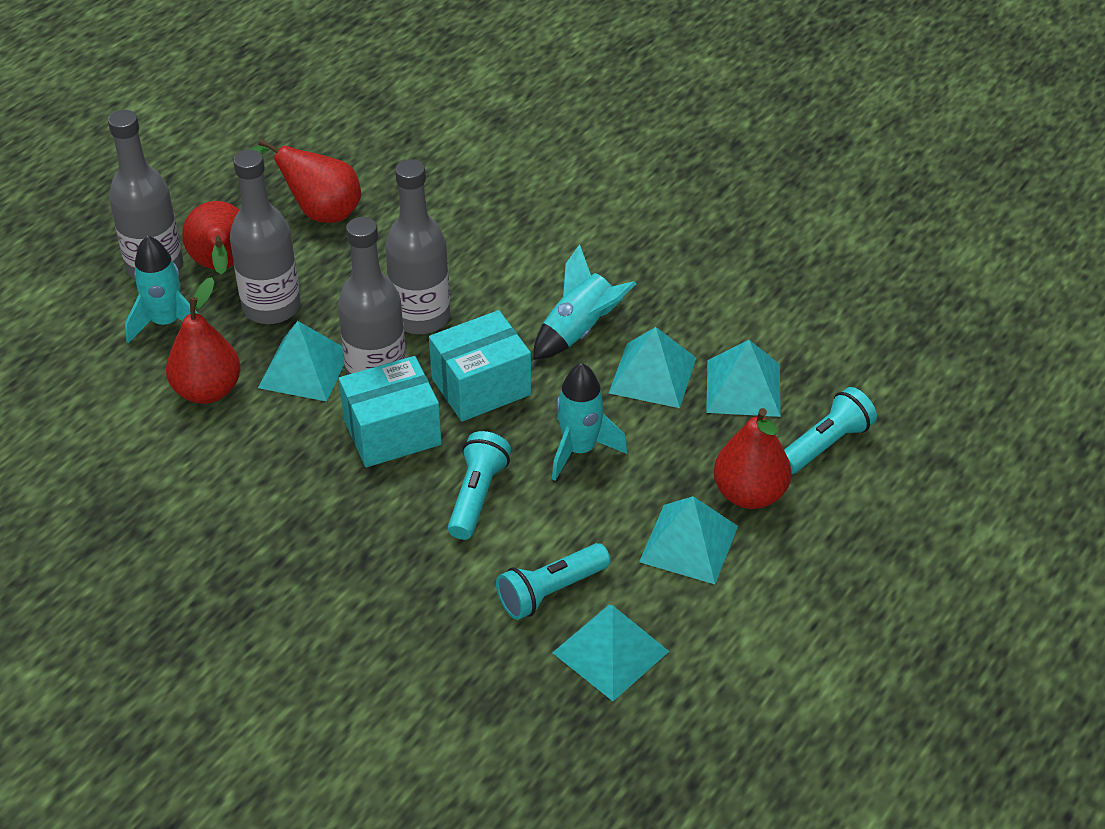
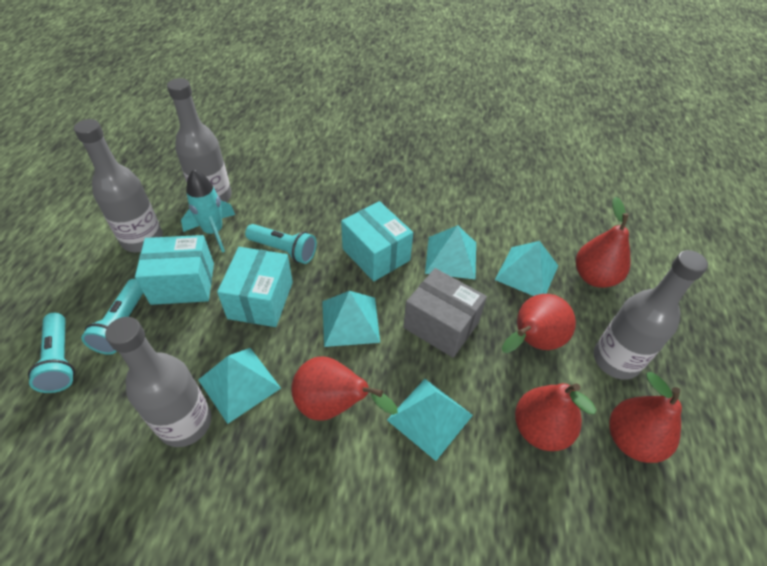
grey box: none = 0 -> [403,268,487,358] = 1
red pear: [166,277,241,404] [182,201,240,275] [251,139,361,223] [714,408,791,509] = 4 -> [291,357,398,421] [502,294,576,353] [515,383,596,451] [576,197,631,288] [609,372,682,463] = 5
turquoise box: [339,356,442,467] [429,310,531,422] = 2 -> [135,235,214,305] [217,247,293,327] [341,201,413,281] = 3
turquoise rocket: [125,235,199,343] [533,244,636,360] [552,363,628,481] = 3 -> [181,169,235,253] = 1

